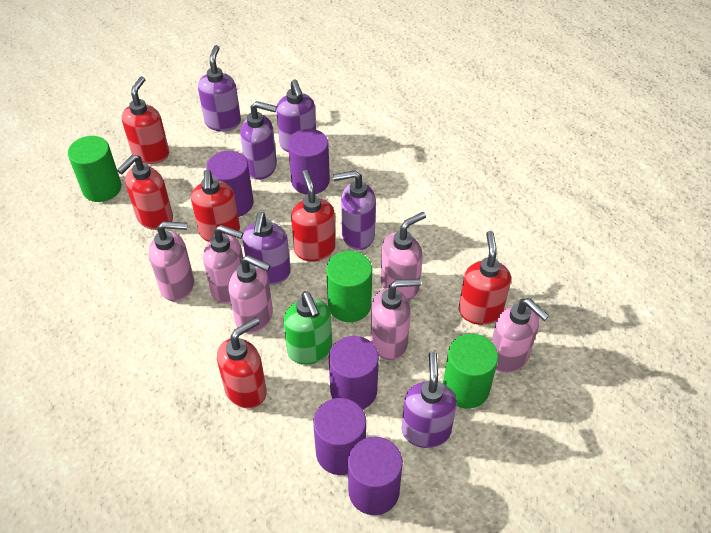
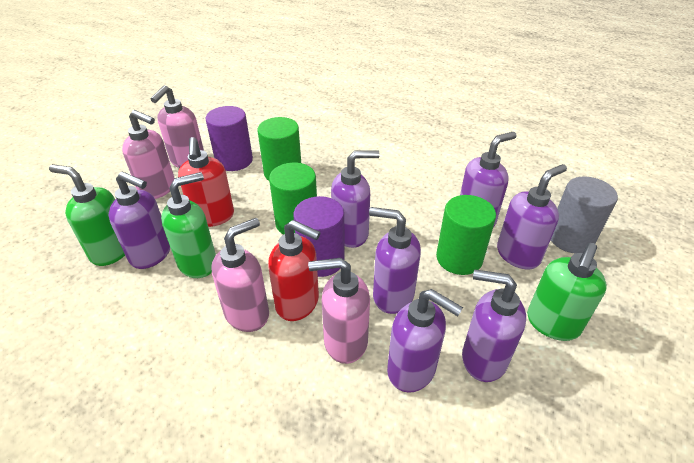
green soap dispenser: [283,291,332,365] = 1 -> [49,164,125,266] [161,172,216,278] [527,243,607,341] = 3
grey cylinder: none = 0 -> [551,177,618,254] = 1
pink soap dispenser: [149,221,194,302] [203,225,243,304] [228,255,273,333] [371,278,421,360] [381,212,426,300] [491,298,549,373] = 6 -> [122,110,174,199] [151,85,204,168] [211,218,269,332] [308,258,370,364] = 4
purple cylinder: [206,151,253,217] [288,129,330,195] [313,398,366,475] [329,336,379,409] [348,437,403,515] = 5 -> [205,106,253,171] [293,196,345,277] = 2
purple soap dispenser: [198,45,241,131] [240,101,277,180] [242,212,291,285] [276,79,316,152] [333,170,376,250] [402,352,457,448] = 6 -> [109,171,170,269] [331,150,380,248] [369,207,421,314] [387,289,463,393] [460,132,516,227] [462,269,526,382] [497,164,567,269] = 7
red soap dispenser: [117,154,173,230] [122,76,169,164] [191,170,240,242] [217,317,266,409] [291,170,336,261] [459,231,511,325] = 6 -> [178,137,234,227] [268,220,321,321] = 2

